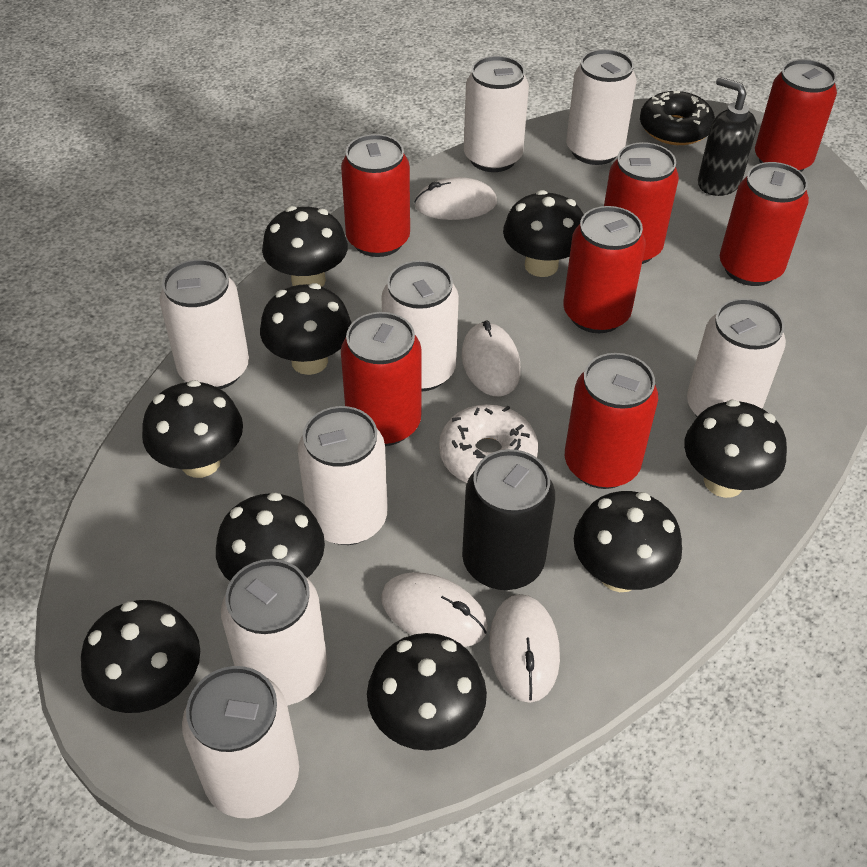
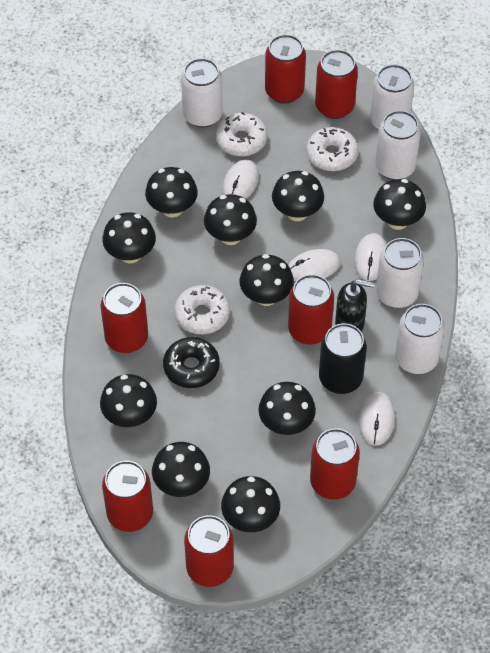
black mushroom: [81,600,200,713] [142,380,243,478] [216,492,325,581] [260,283,352,375] [262,206,348,287] [367,633,487,751] [503,190,584,277] [574,491,682,592] [684,399,787,498] = 9 -> [100,374,157,427] [102,212,156,263] [145,167,198,218] [152,442,210,497] [204,194,257,245] [221,476,280,532] [240,254,294,306] [258,382,316,435] [272,171,324,221] [373,179,426,230] = 10
white can: [160,259,249,389] [182,666,299,818] [221,559,327,705] [298,406,388,545] [381,260,459,392] [464,56,529,172] [566,49,636,165] [687,298,786,417] = 8 -> [181,58,223,128] [370,64,414,130] [375,110,421,180] [376,238,424,308] [395,304,445,374] = 5
white donut: [439,404,538,483] = 1 -> [174,285,230,334] [216,112,267,156] [306,127,358,171] = 3

